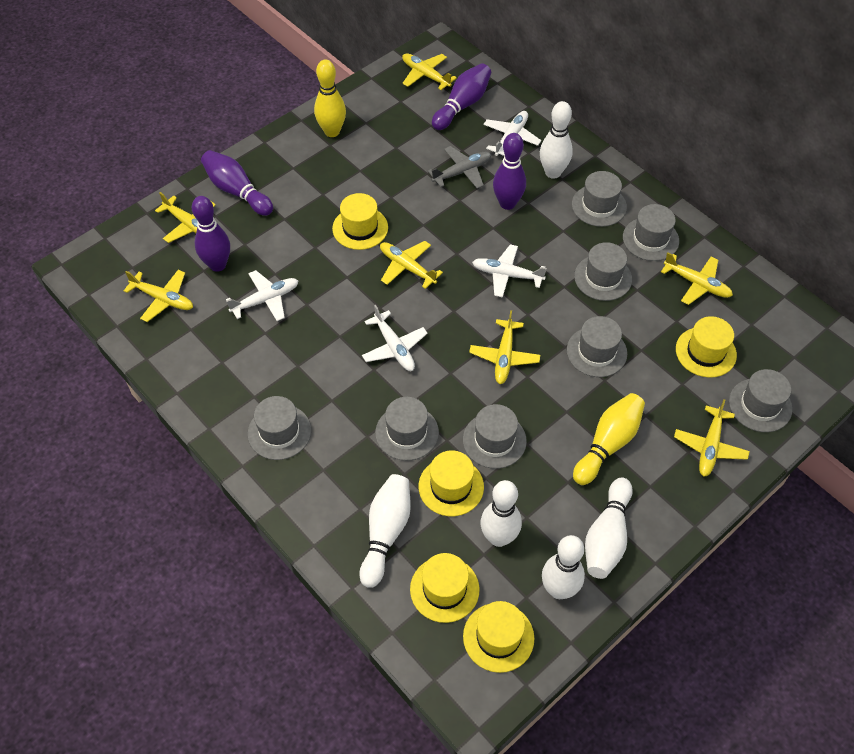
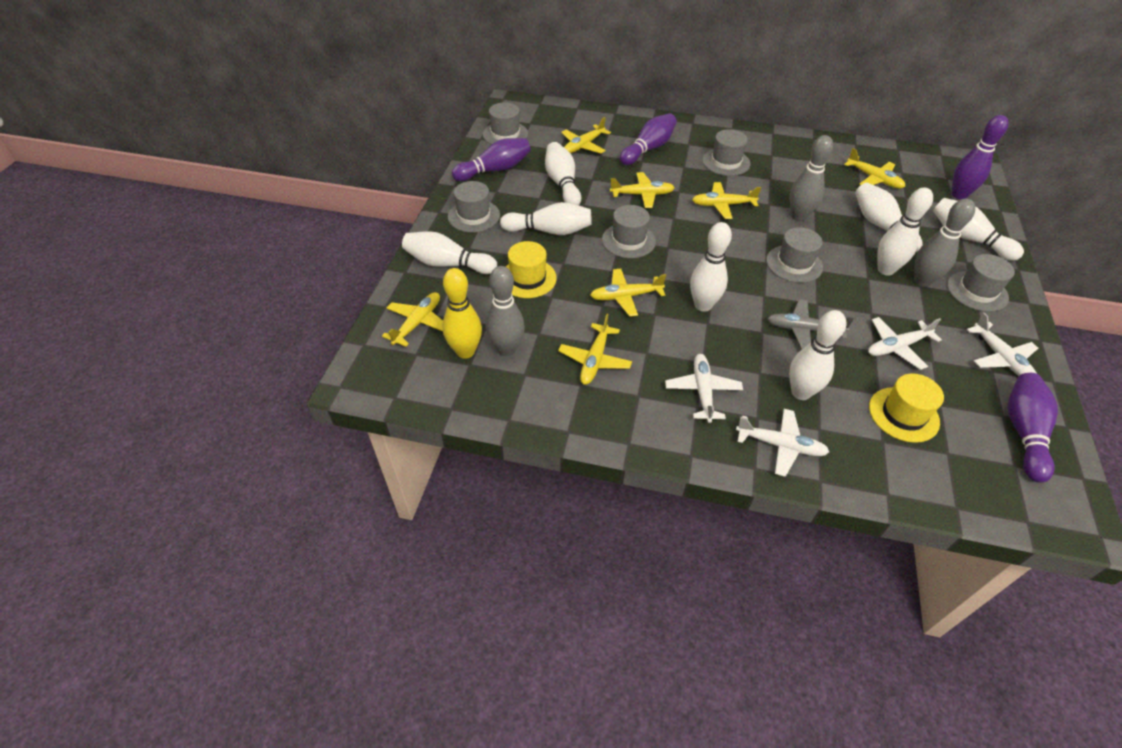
grey bowling pin: none = 0 -> [486,266,525,356] [790,135,833,221] [914,199,975,287] = 3
grey hat: [248,396,311,460] [375,397,439,461] [463,404,527,469] [567,316,627,377] [572,171,627,227] [574,242,632,301] [623,204,679,261] [729,369,792,432] = 8 -> [448,181,500,233] [483,102,528,145] [602,205,656,258] [702,129,750,176] [766,227,823,283] [947,254,1015,312] = 6
white bowling pin: [359,474,411,588] [480,480,522,547] [540,101,573,179] [542,535,585,599] [585,478,633,579] = 5 -> [402,231,497,274] [500,202,592,235] [545,142,581,205] [690,222,732,312] [789,310,846,400] [855,183,923,252] [877,187,933,276] [933,198,1024,261] = 8
yellow bowling pin: [314,60,346,137] [573,393,645,485] = 2 -> [442,268,482,359] = 1
yellow hat: [332,193,388,250] [410,553,479,623] [419,450,484,516] [463,601,534,673] [676,316,737,378] = 5 -> [506,241,557,298] [869,373,944,443] = 2

